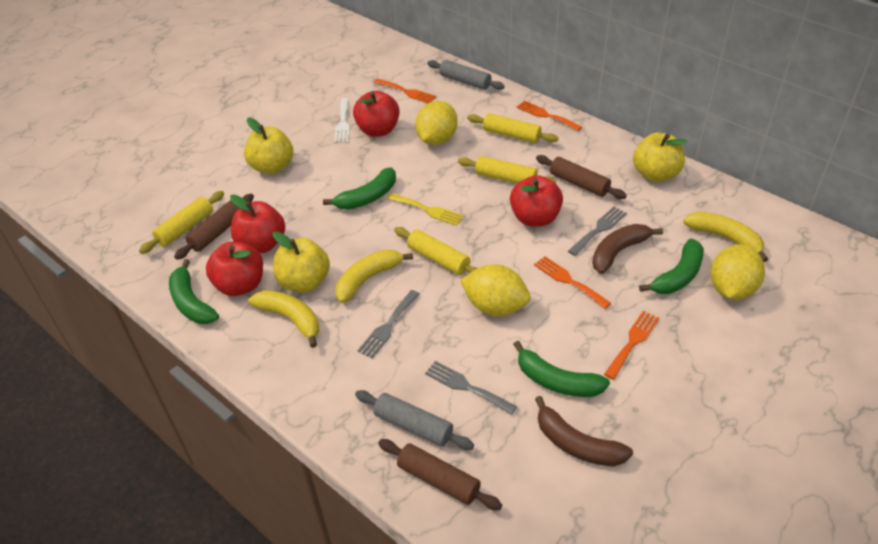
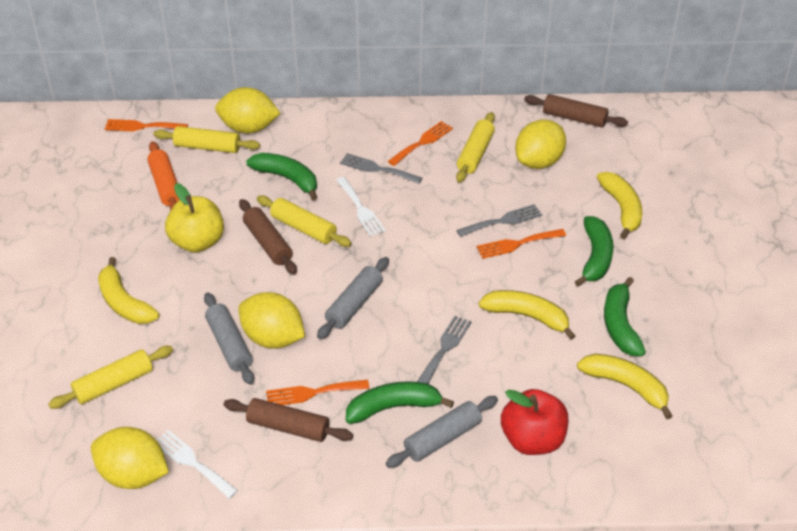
brown banana: [535,396,633,466] [592,224,663,274] = 2 -> none = 0
grey rolling pin: [355,390,474,450] [427,60,505,90] = 2 -> [204,293,254,385] [317,257,389,339] [386,396,498,468] = 3
orange rolling pin: none = 0 -> [147,142,180,211] = 1
red apple: [206,242,263,296] [230,194,285,253] [353,91,400,137] [510,175,563,227] = 4 -> [501,389,568,455] = 1
white fork: [335,98,350,143] = 1 -> [157,430,238,499] [336,177,386,237] = 2
yellow apple: [244,118,293,174] [273,232,330,292] [633,132,687,182] = 3 -> [165,183,224,253] = 1
yellow banana: [248,290,319,348] [336,249,413,303] [683,212,768,262] = 3 -> [98,257,160,324] [479,290,575,340] [577,354,672,419] [597,172,642,239] = 4
yellow fork: [387,193,464,226] = 1 -> none = 0
yellow lemon: [415,101,458,145] [460,264,530,316] [711,245,765,300] = 3 -> [91,427,169,489] [215,87,280,133] [238,292,305,349] [515,120,566,169] = 4

